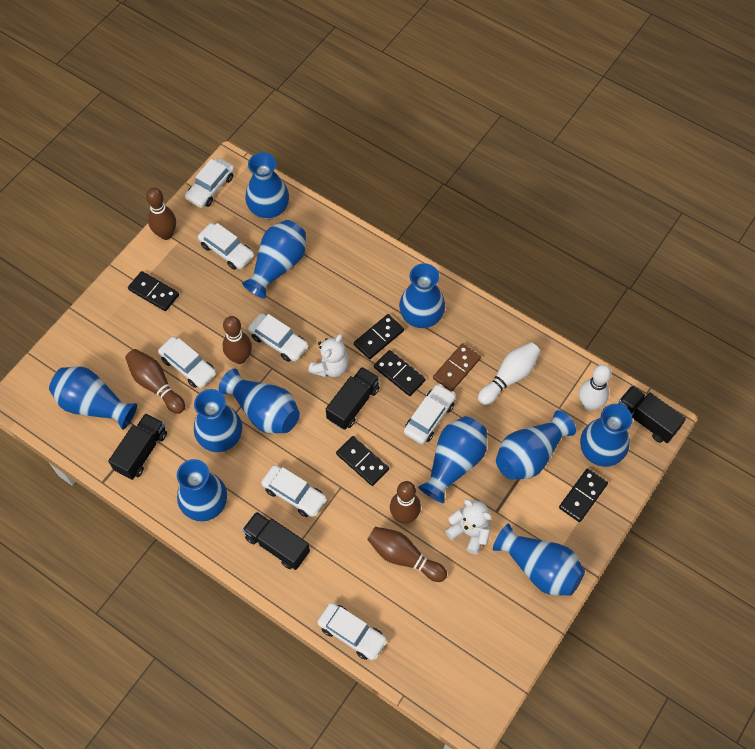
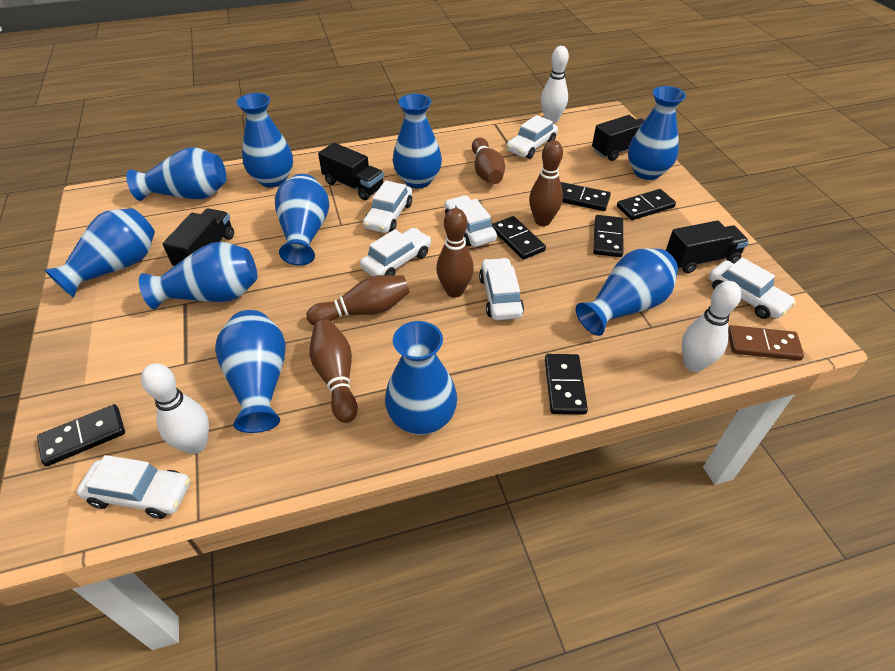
black domino: [128,271,179,311] [336,436,389,486] [354,314,404,359] [374,350,426,396] [559,469,608,522] = 5 -> [37,404,125,467] [492,216,546,260] [545,354,588,414] [560,182,611,211] [593,215,623,257] [617,189,676,220] = 6
blue vase: [49,366,137,430] [177,459,227,521] [194,389,242,452] [219,369,300,434] [242,220,306,299] [245,153,289,219] [399,263,445,328] [418,416,487,503] [493,523,585,596] [496,410,576,480] [580,404,633,467] = 11 -> [44,208,155,298] [126,147,227,201] [139,242,257,309] [215,310,286,433] [237,93,293,188] [275,174,329,266] [385,321,457,435] [393,94,442,188] [576,248,678,336] [628,86,686,180] = 10
white bowling pin: [478,342,540,405] [579,365,611,411] = 2 -> [141,363,209,454] [541,46,569,124] [682,281,741,372] = 3
white teddy bear: [308,334,349,377] [445,499,492,554] = 2 -> none = 0

